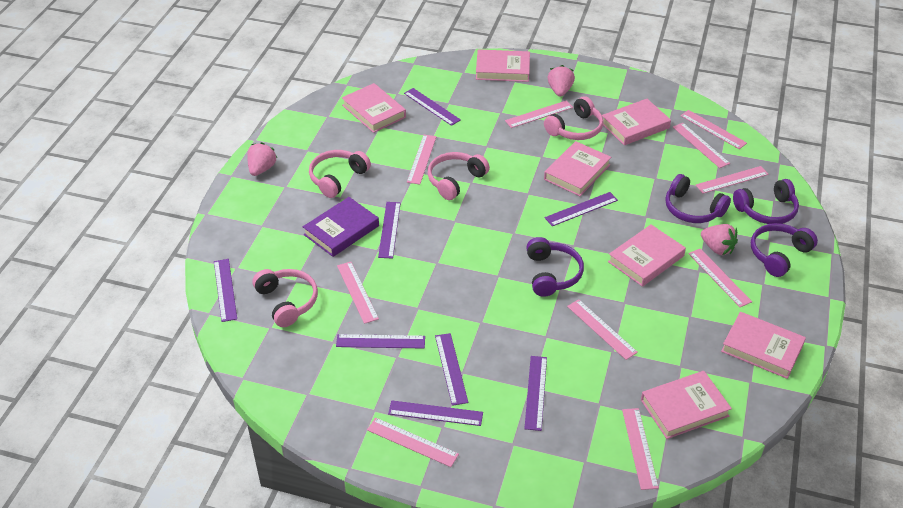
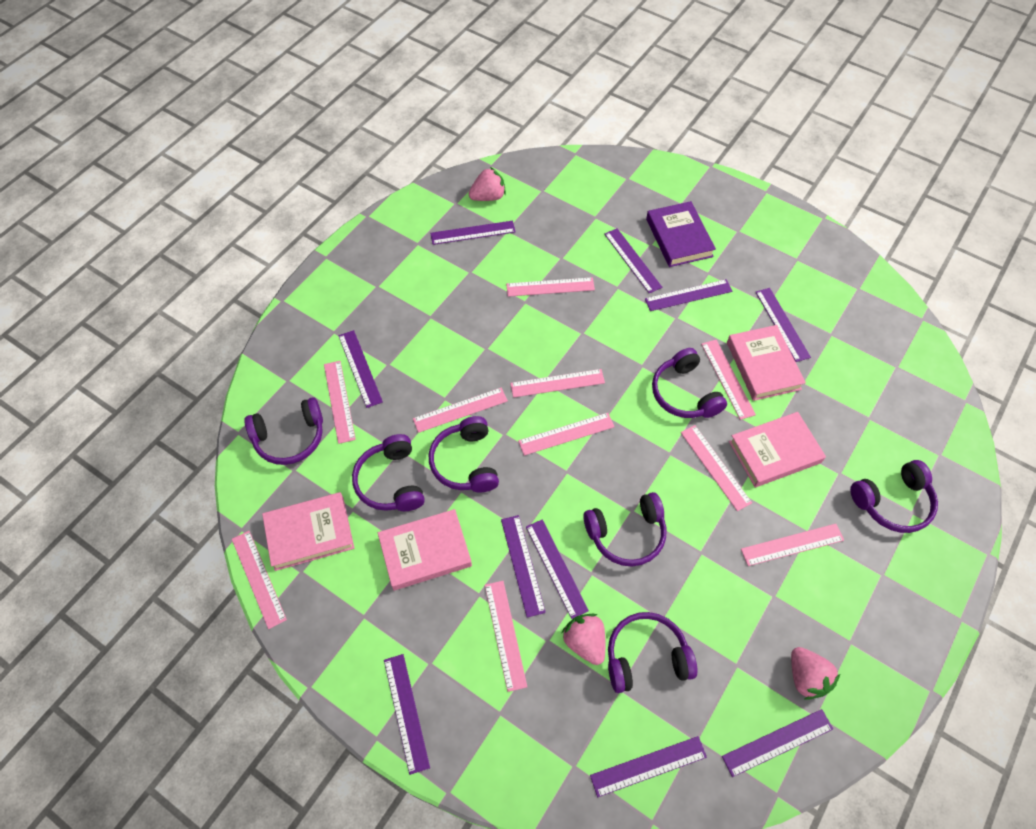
pink book: [342,83,406,133] [476,49,530,82] [544,141,611,196] [602,99,671,145] [608,224,686,287] [641,371,732,439] [721,312,806,379] = 7 -> [262,492,354,571] [378,509,472,591] [727,325,806,401] [729,412,826,487] = 4
pink headphones: [253,269,318,327] [309,150,371,198] [428,152,490,200] [544,96,603,140] = 4 -> none = 0
purple headphones: [526,237,584,297] [665,174,731,223] [733,179,799,224] [751,223,818,277] = 4 -> [244,397,323,465] [352,434,425,511] [429,416,499,492] [583,492,667,566] [608,612,697,693] [652,348,727,418] [850,460,938,533] = 7
purple ruler: [214,259,237,322] [336,334,425,349] [378,202,401,258] [388,400,483,426] [404,88,461,126] [435,333,468,406] [524,356,547,431] [545,192,618,226] = 8 -> [338,330,383,408] [384,654,430,775] [430,221,516,245] [501,515,546,618] [526,520,589,619] [590,736,707,797] [604,228,662,293] [645,279,732,311] [722,709,833,777] [755,288,811,362] = 10

